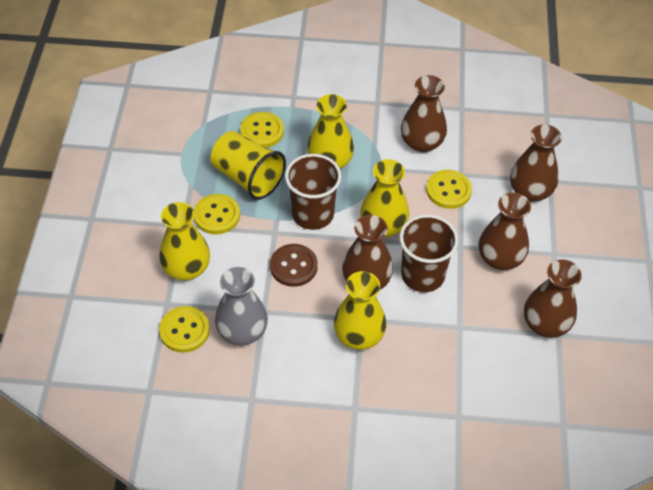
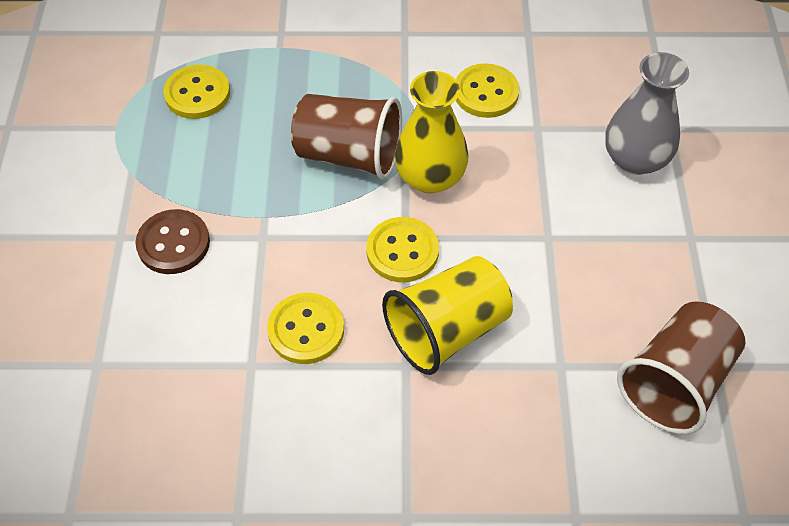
brown vase: [342,215,393,289] [401,75,447,153] [479,192,531,270] [510,124,562,202] [524,259,582,338] = 5 -> none = 0
yellow vase: [159,202,210,280] [307,94,354,169] [334,271,386,350] [360,159,409,237] = 4 -> [395,71,468,193] = 1

